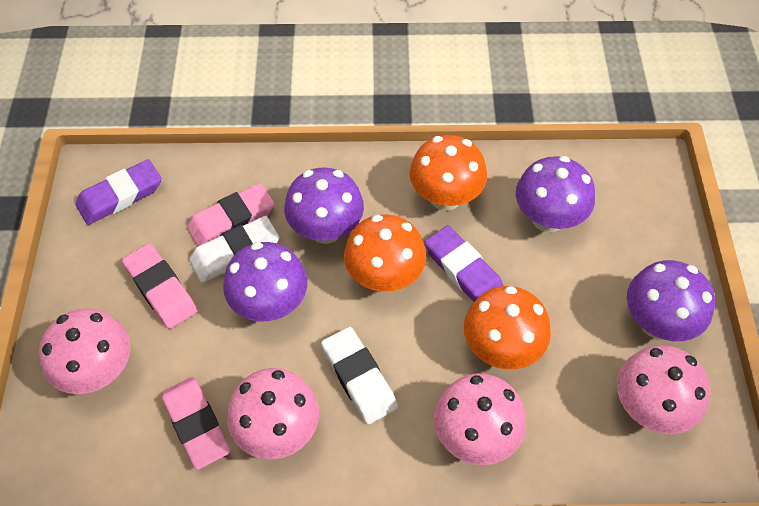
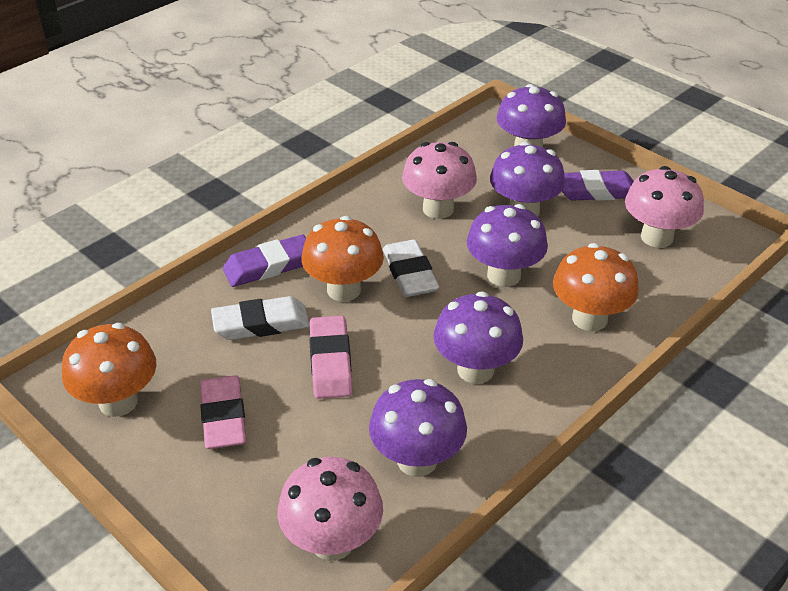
pink eraser: [122,243,197,329] [161,377,230,470] [187,183,275,246] = 3 -> [200,375,247,449] [309,316,352,399] = 2
pink mushroom: [39,308,130,394] [227,368,319,459] [434,373,526,465] [617,345,711,434] = 4 -> [277,457,383,561] [402,142,477,219] [625,166,704,248] = 3
purple mushroom: [223,242,308,321] [284,167,364,244] [516,156,595,232] [627,260,715,341] = 4 -> [369,379,467,477] [433,291,523,384] [467,204,548,287] [490,142,565,217] [497,84,566,147] = 5

